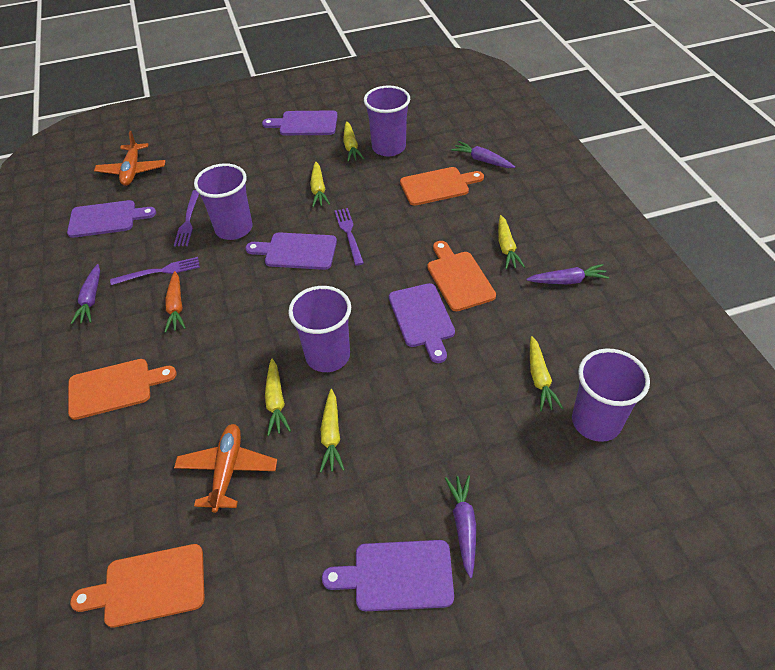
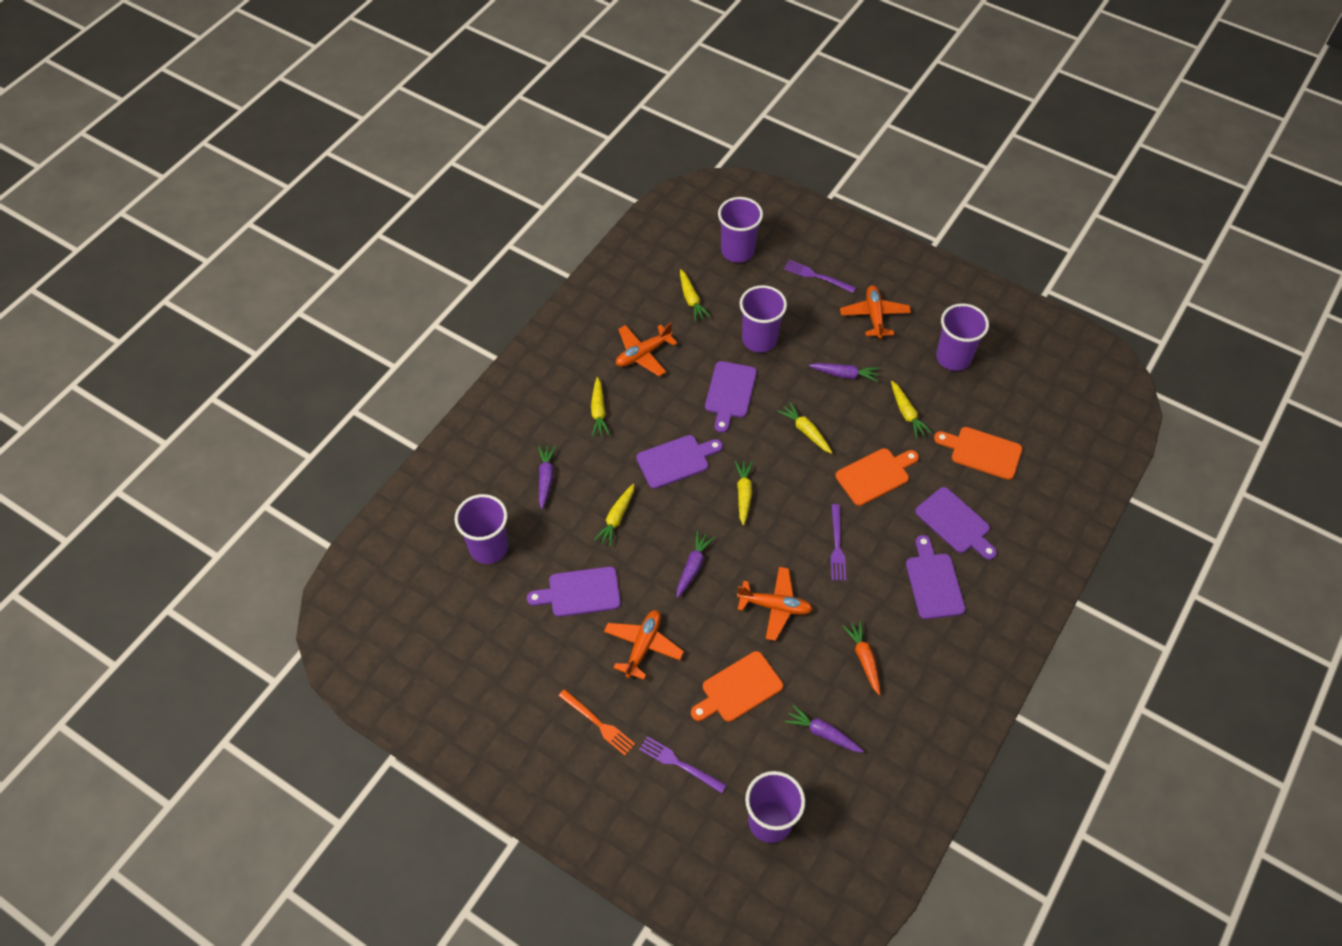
orange cutting board: [68,359,177,420] [70,544,205,628] [400,167,484,206] [427,241,496,311] = 4 -> [691,651,783,722] [835,448,919,506] [934,427,1022,480] = 3
orange fork: none = 0 -> [559,689,635,755] = 1
orange plane: [94,131,166,186] [174,424,277,513] = 2 -> [604,610,684,680] [616,323,678,376] [737,567,813,641] [840,285,911,339] = 4
purple cup: [194,163,252,240] [288,286,351,372] [364,85,410,156] [572,348,650,442] = 4 -> [455,494,508,564] [718,197,763,263] [740,285,787,353] [745,771,805,843] [936,303,989,371] = 5

